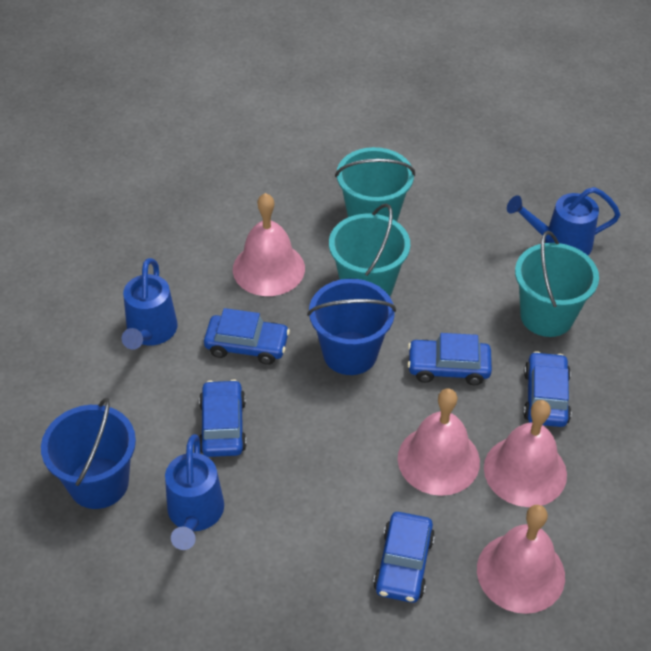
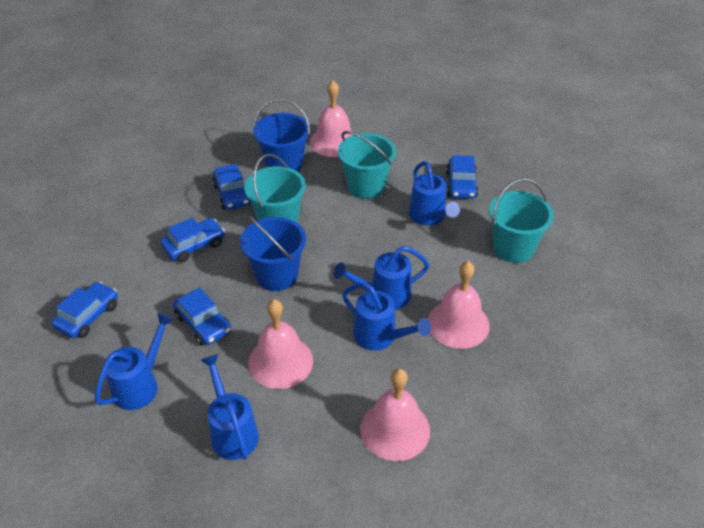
blue watering can: [121,258,178,350] [165,434,224,550] [507,187,620,255] = 3 -> [94,313,174,410] [201,354,259,460] [334,246,430,309] [342,283,431,350] [409,161,460,225] = 5

